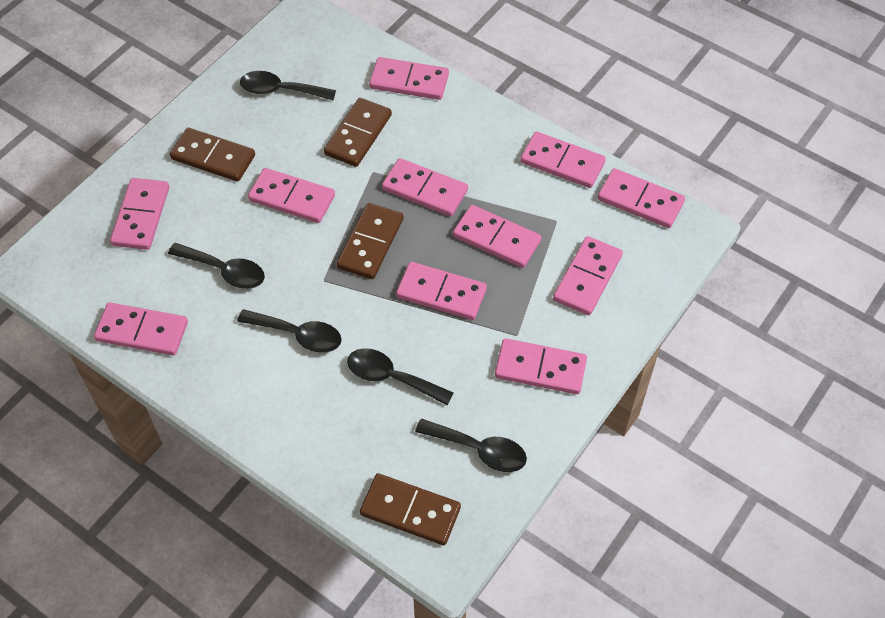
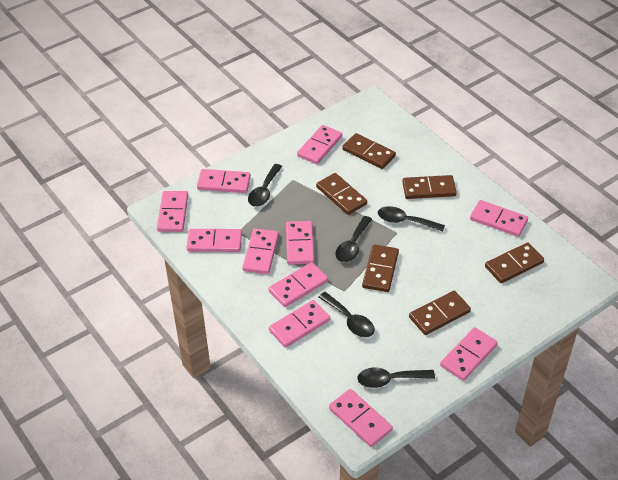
brown domino: [170,128,255,182] [324,98,392,167] [337,203,404,279] [360,473,461,545] = 4 -> [316,173,367,215] [342,133,396,169] [362,244,399,292] [402,175,457,199] [409,291,471,335] [485,243,544,283] = 6

